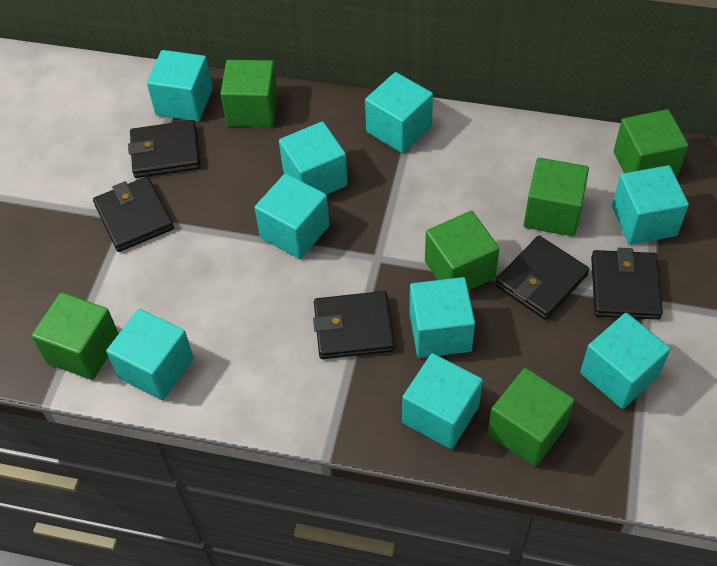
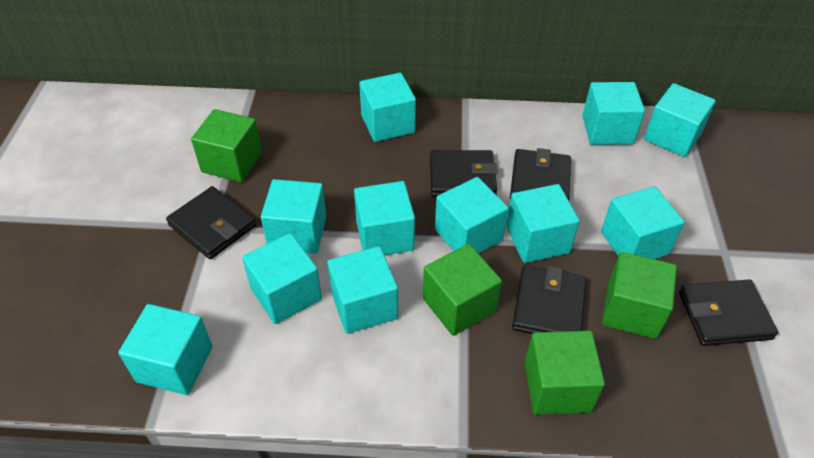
green cube: [32,292,119,380] [220,60,278,127] [425,211,500,291] [488,368,575,466] [524,158,589,237] [614,109,688,178] = 6 -> [191,109,262,182] [423,244,502,336] [525,331,605,415] [602,252,677,339] = 4
turquoise cube: [106,309,194,400] [147,50,213,122] [254,173,329,259] [279,121,348,195] [365,72,433,153] [402,353,483,449] [409,277,475,358] [580,313,671,409] [612,165,689,245] = 9 -> [118,304,212,395] [242,233,322,324] [261,179,326,254] [327,246,398,334] [354,181,415,255] [359,73,416,142] [435,177,508,254] [506,184,580,263] [582,82,645,145] [601,186,685,259] [644,83,716,157] = 11

